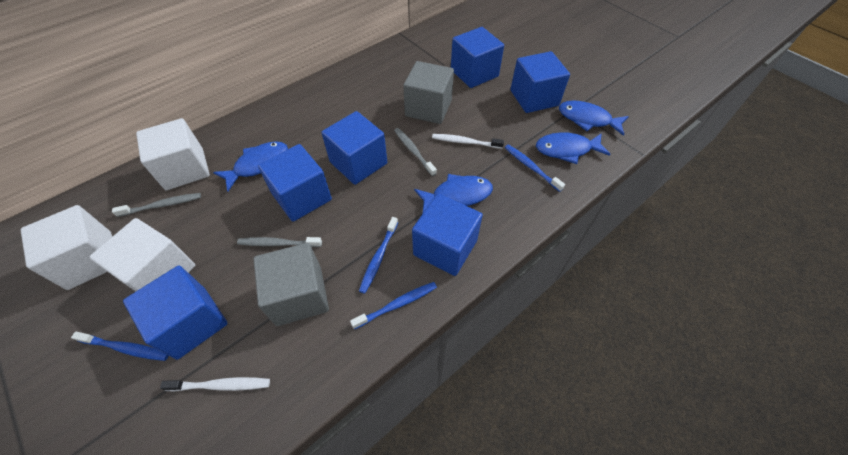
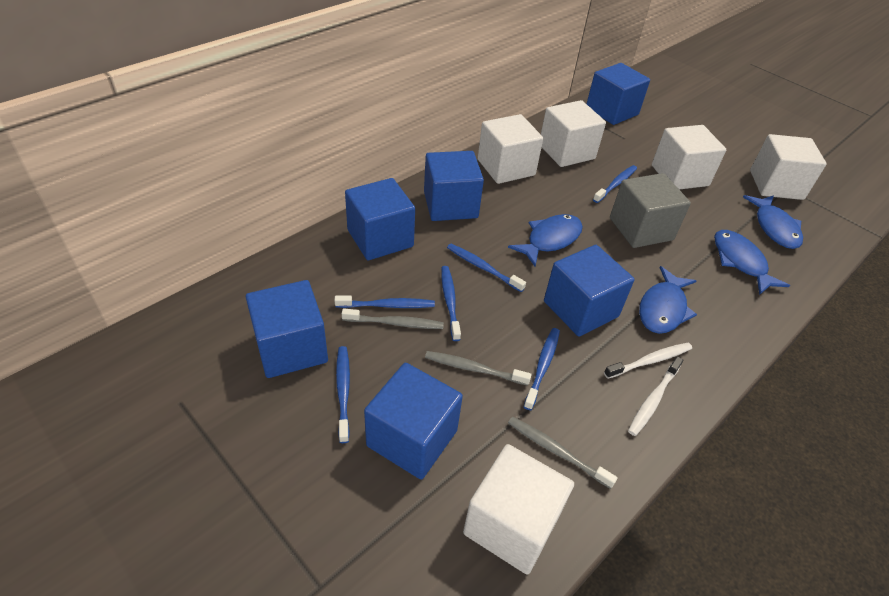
blue toothbrush: [71,332,168,361] [350,282,437,329] [359,217,398,294] [505,144,565,192] = 4 -> [334,295,435,308] [336,346,350,443] [441,266,461,341] [447,244,526,292] [524,328,560,410] [593,165,637,203] = 6
grey cube: [254,243,329,326] [403,61,454,124] = 2 -> [610,173,691,248] = 1
white cube: [21,205,112,290] [89,218,195,291] [136,118,210,190] = 3 -> [463,444,574,575] [478,114,543,184] [541,100,606,167] [652,125,726,190] [750,134,827,200] = 5

